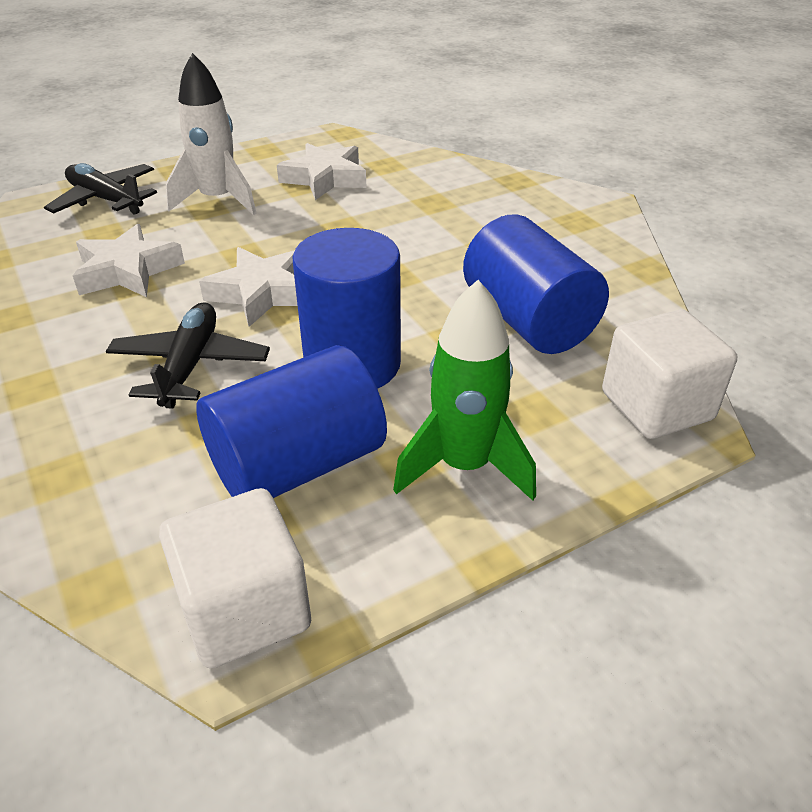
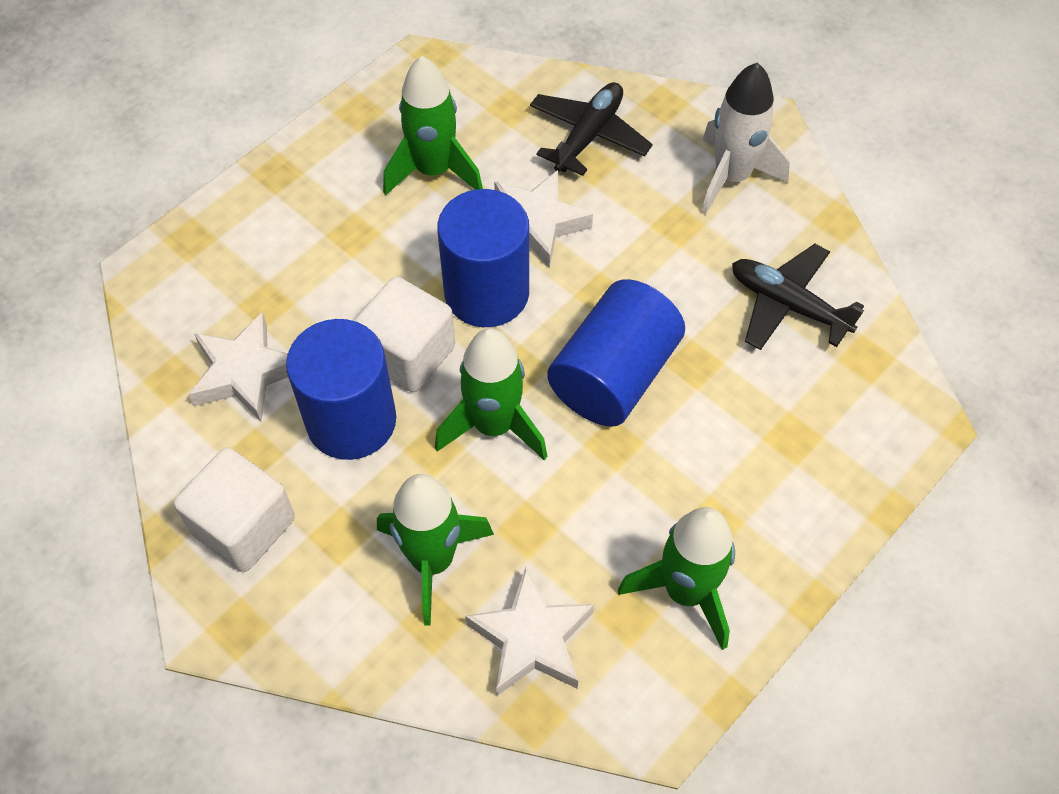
green rocket: [393,280,536,501] = 1 -> [377,474,494,626] [383,56,483,195] [435,328,548,460] [618,507,735,650] = 4

